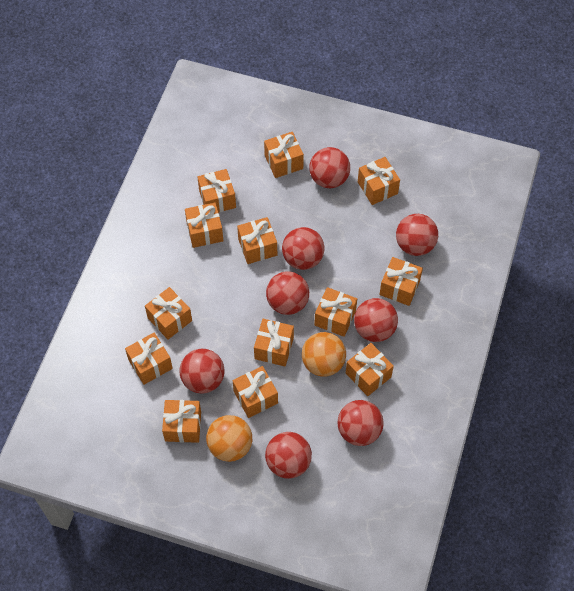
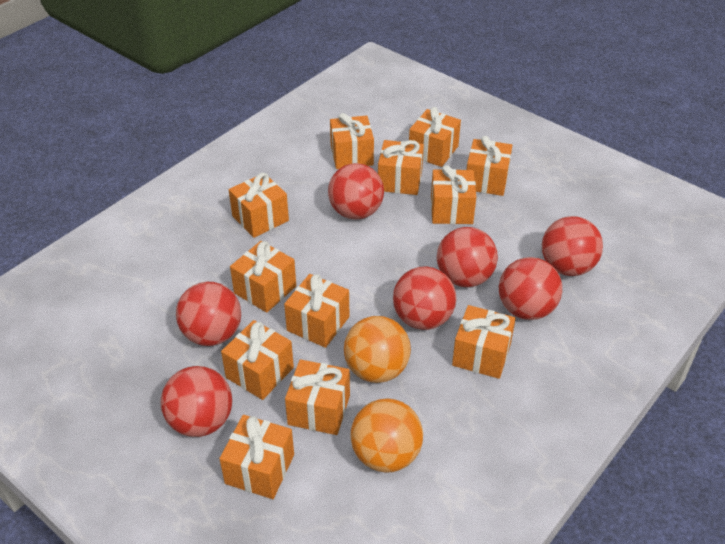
orange gift: [125,333,173,385] [145,287,192,339] [162,400,201,443] [185,202,223,248] [197,169,236,213] [233,366,278,418] [237,217,277,264] [254,319,294,366] [264,132,304,178] [314,287,357,337] [346,343,394,396] [358,157,400,205] [379,257,423,306] = 13 -> [219,415,294,499] [221,320,294,400] [229,173,289,238] [230,241,296,313] [284,274,349,348] [285,359,350,435] [330,113,374,169] [378,140,424,195] [409,107,461,167] [431,165,476,224] [452,305,516,379] [467,136,512,196] = 12
red ball: [179,349,225,394] [265,432,312,479] [266,271,309,315] [282,227,325,270] [309,147,350,188] [338,400,383,446] [354,298,398,342] [396,214,438,256] = 8 -> [161,366,232,437] [176,282,241,346] [328,163,384,220] [393,266,456,330] [437,227,498,287] [499,257,562,320] [542,216,603,276] = 7

